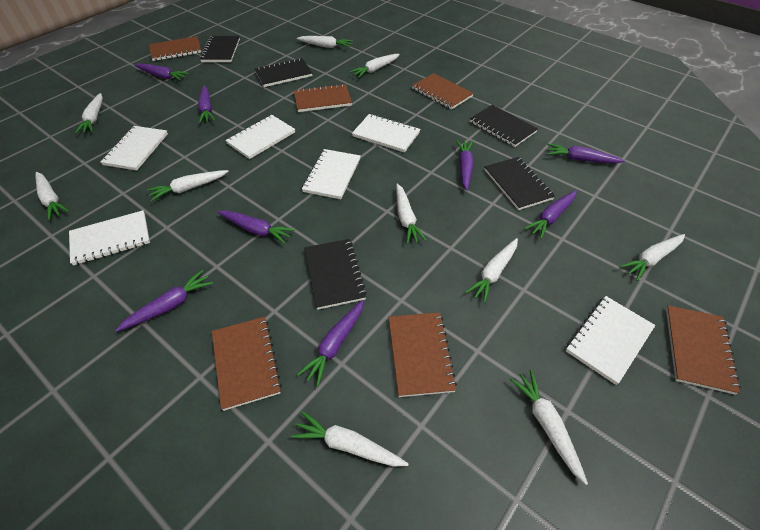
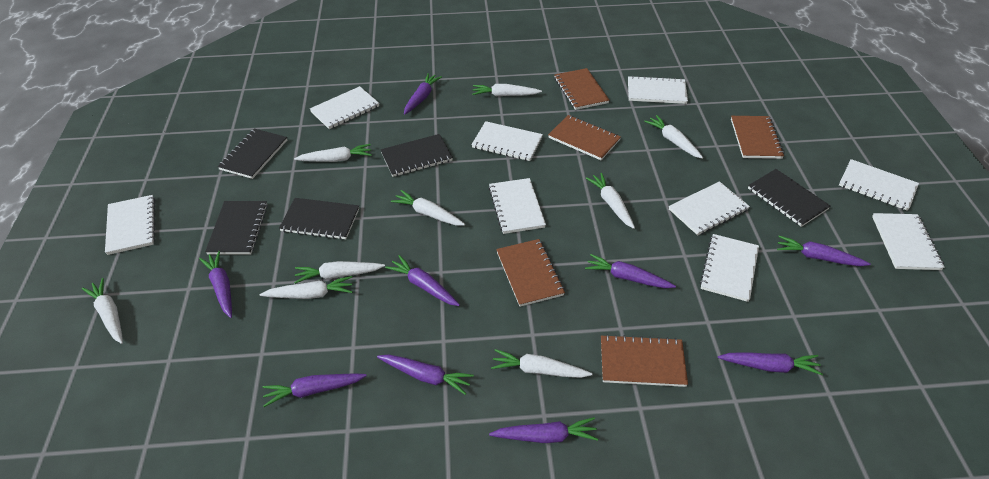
brown notebook: [149,36,202,61] [212,317,282,411] [294,84,352,112] [389,312,457,397] [412,73,474,109] [666,305,741,395] = 6 -> [496,239,565,307] [548,115,621,160] [554,68,609,110] [601,334,688,387] [731,116,784,159] = 5
purple carrot: [116,270,213,332] [134,63,189,81] [198,85,216,124] [217,210,295,244] [297,300,364,386] [456,140,474,191] [524,190,577,239] [547,144,625,164] = 8 -> [199,251,232,318] [263,373,367,407] [377,354,474,395] [385,255,460,306] [404,73,442,115] [489,417,598,443] [585,254,676,288] [718,352,823,375] [777,236,871,266] = 9
white carrot: [35,172,69,220] [75,93,103,134] [147,170,229,202] [291,411,409,467] [297,36,353,48] [350,54,400,78] [396,184,427,244] [465,238,518,303] [510,370,588,485] [620,234,685,281] = 10 -> [82,278,123,344] [259,276,353,299] [294,144,372,162] [294,261,385,284] [391,190,465,226] [472,84,542,96] [491,349,593,378] [586,173,635,229] [644,115,703,159] = 9
white notebook: [69,210,150,266] [100,126,168,170] [225,115,295,159] [302,149,361,199] [352,114,420,153] [566,296,655,385] = 6 -> [105,195,155,255] [310,86,379,129] [471,121,543,161] [488,178,546,234] [628,76,688,104] [669,181,750,235] [700,234,759,302] [839,159,919,211] [872,213,945,270] = 9

